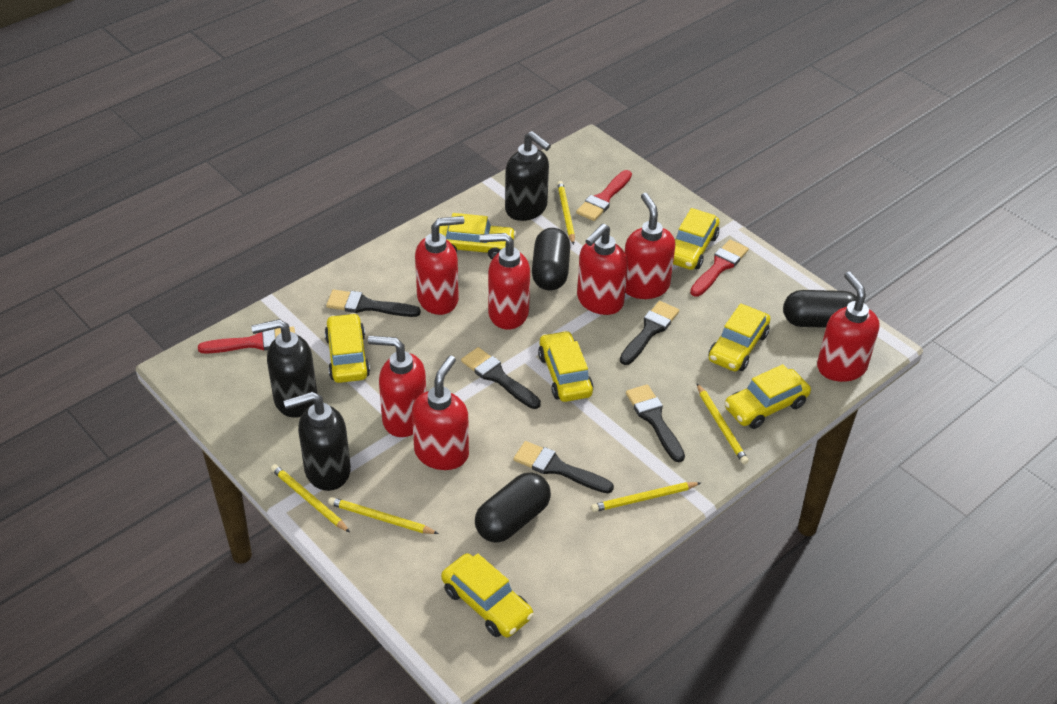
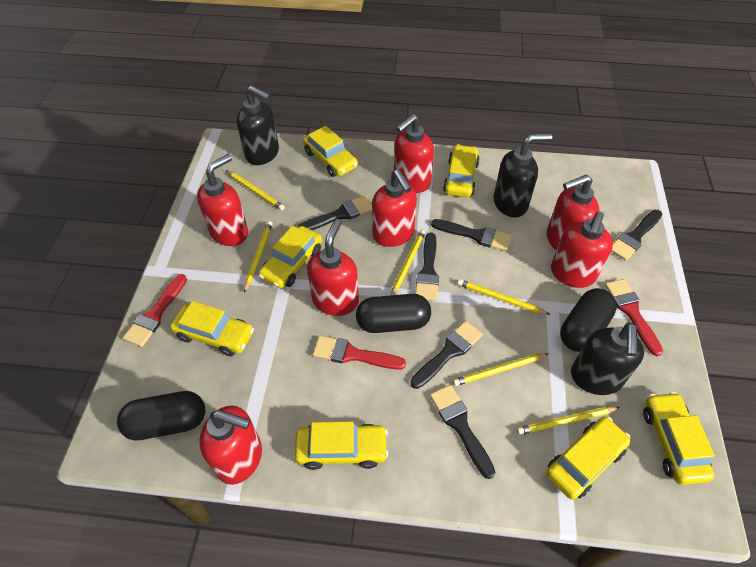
black brush: [326,290,421,317] [461,347,541,409] [514,441,614,493] [620,301,679,365] [626,384,685,462] = 5 -> [298,196,372,230] [410,321,483,389] [415,233,439,301] [430,385,495,479] [431,219,512,251] [611,210,662,261] = 6
yellow pencil: [271,464,350,532] [328,497,439,534] [557,181,575,245] [591,482,700,512] [697,384,749,464] = 5 -> [226,170,285,210] [244,221,273,293] [391,230,426,295] [453,353,549,386] [457,279,550,315] [517,407,620,435] = 6

